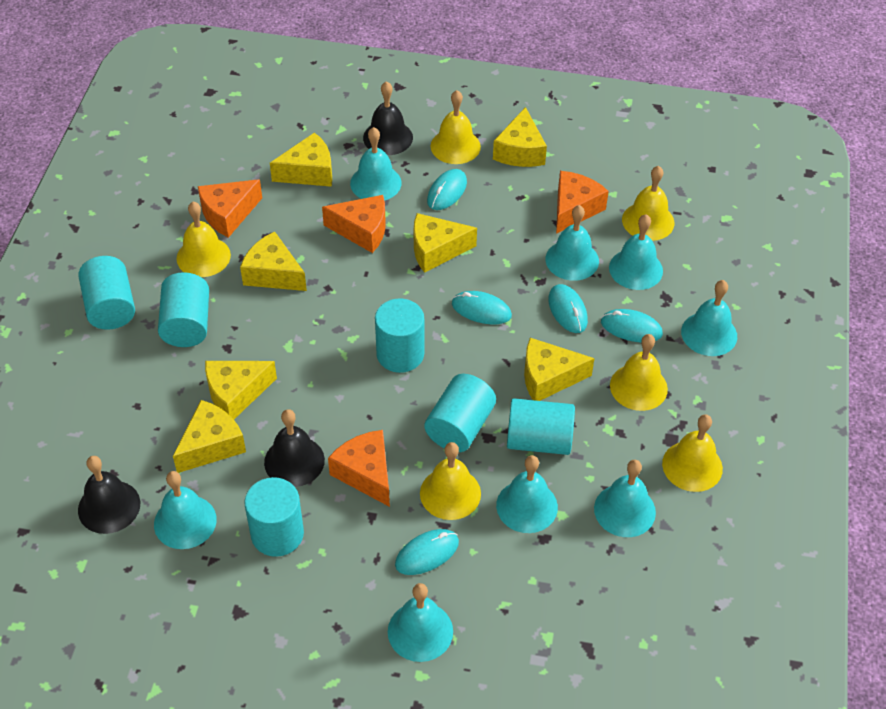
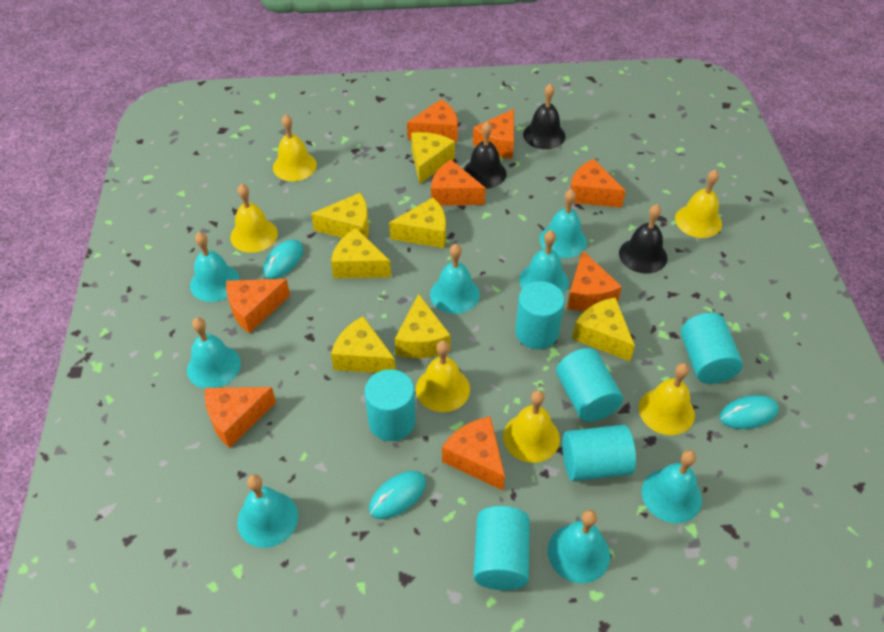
orange cheese: [198,179,262,238] [322,195,386,253] [328,430,390,507] [556,171,609,234] = 4 -> [205,387,276,448] [226,279,290,333] [407,99,458,142] [431,160,486,206] [442,416,505,491] [473,109,514,159] [567,250,622,311] [570,159,626,208] = 8
turquoise mouse: [395,529,459,575] [427,169,467,210] [452,291,512,324] [548,284,588,333] [601,309,663,342] = 5 -> [263,239,303,279] [369,471,426,519] [719,395,779,429] = 3

